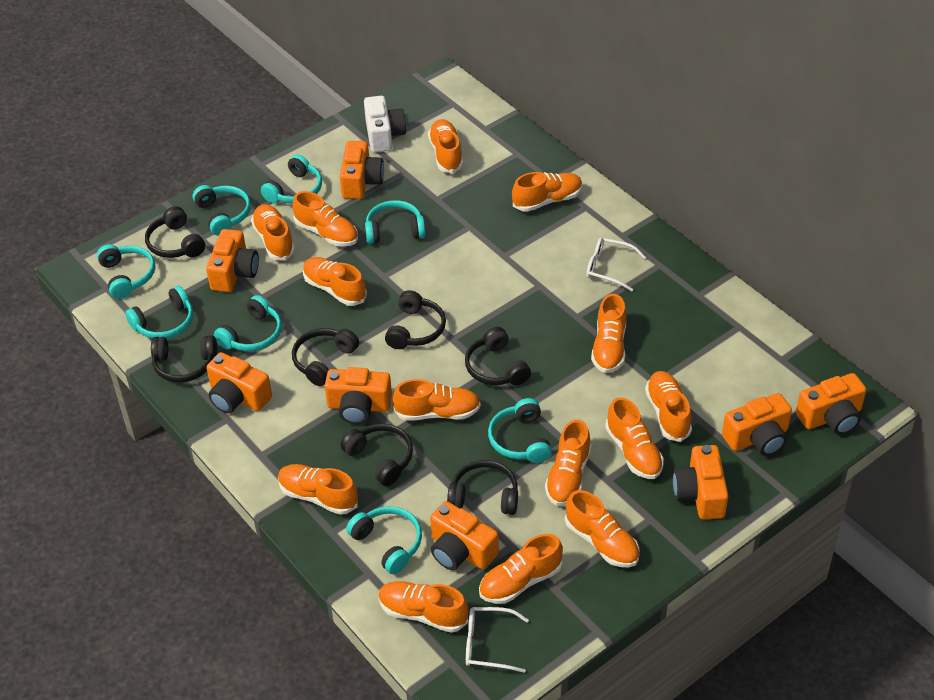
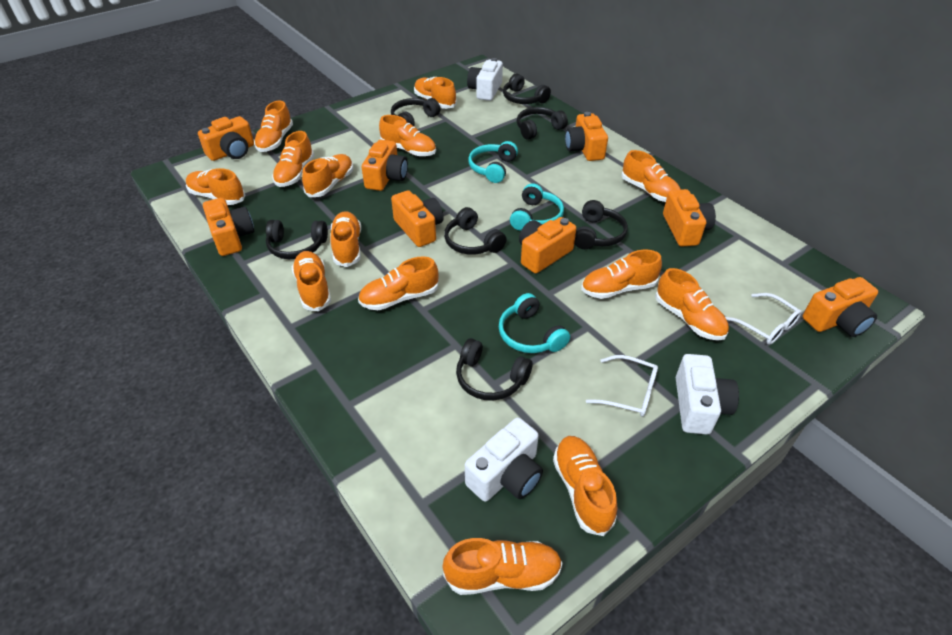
turquoise headphones: [97,244,155,299] [125,286,193,339] [193,185,251,236] [214,295,282,351] [261,155,322,204] [346,506,422,574] [365,200,426,244] [488,398,552,463] = 8 -> [468,141,518,183] [499,293,570,353] [510,183,564,231] = 3
white camera: [364,96,407,153] = 1 -> [465,418,543,502] [467,58,503,101] [676,354,739,435] = 3

